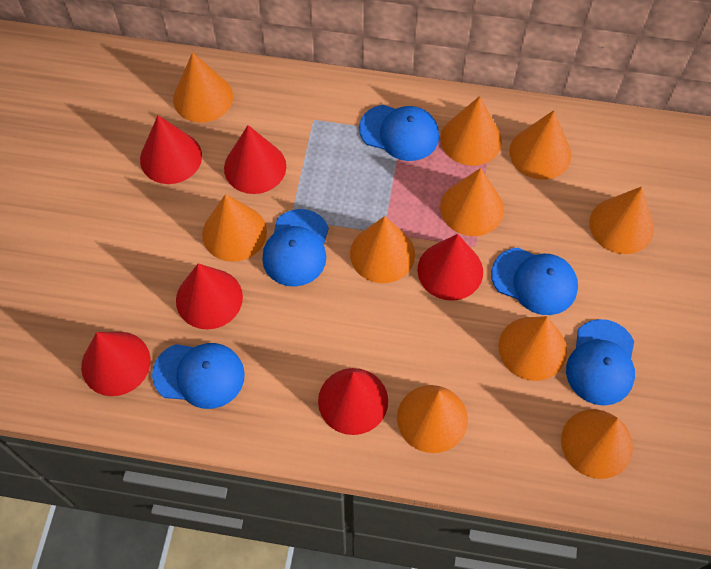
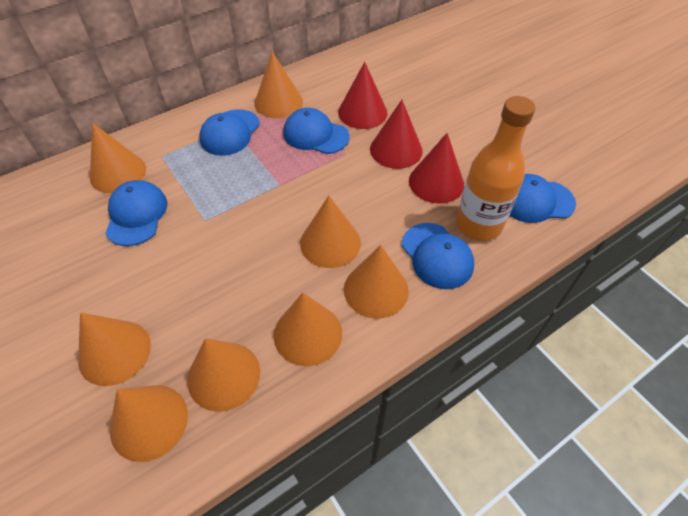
orange bottle: none = 0 -> [456,96,535,241] = 1
orange cone: [173,52,233,123] [202,194,267,262] [350,216,415,283] [397,385,468,453] [440,168,504,236] [441,96,502,166] [498,316,567,381] [509,110,571,180] [561,409,633,479] [589,186,654,254] = 10 -> [78,312,151,386] [90,123,146,193] [110,385,188,462] [187,338,260,412] [254,52,303,118] [274,293,342,366] [300,195,361,268] [344,245,409,319] = 8
red cone: [81,332,151,396] [140,115,202,184] [176,263,243,329] [224,125,286,194] [318,368,388,435] [417,234,483,301] = 6 -> [338,62,387,129] [370,100,423,169] [409,133,464,204] = 3

